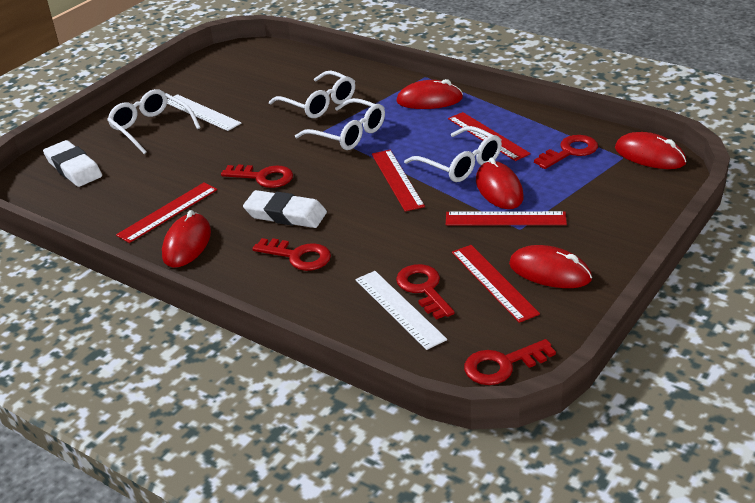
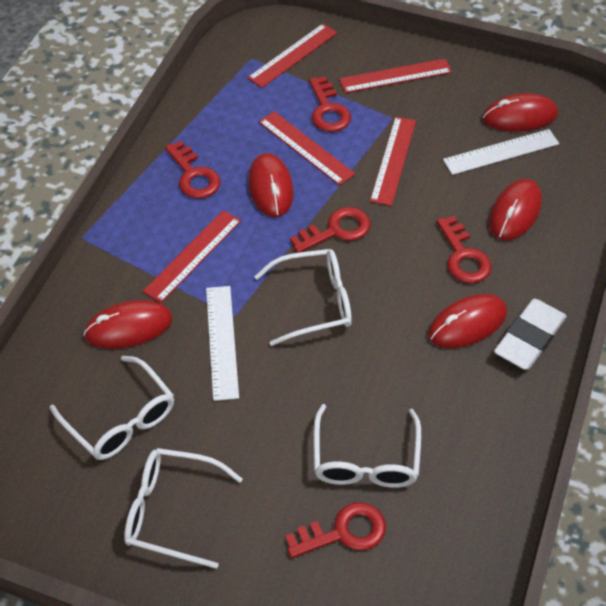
white eraser: [43,140,102,187] [243,190,327,228] = 2 -> [494,299,567,370] = 1

